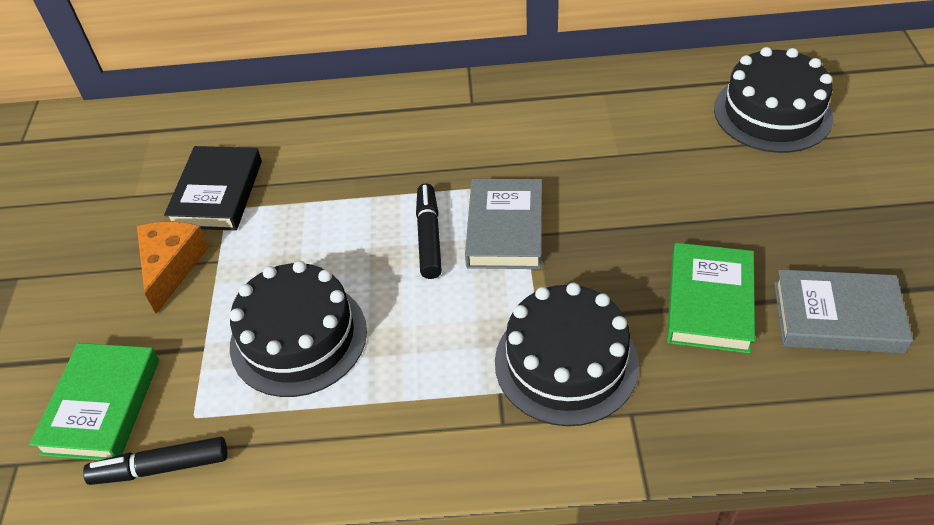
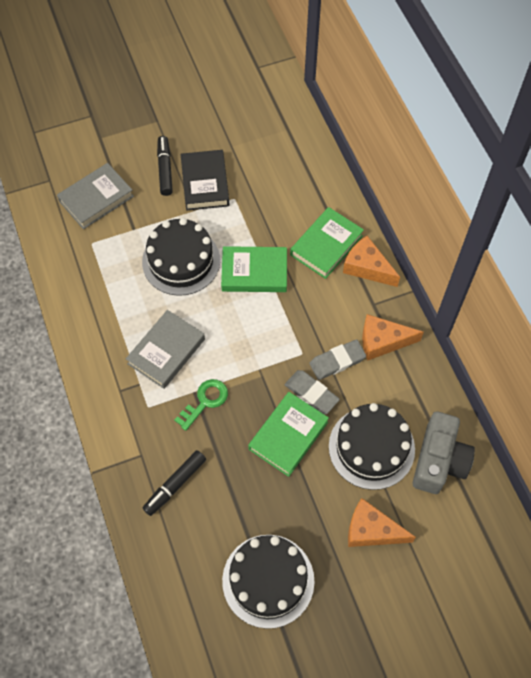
green book: [29,343,159,460] [667,243,755,354] = 2 -> [221,246,287,292] [248,392,329,477] [290,207,364,279] = 3
green key: none = 0 -> [174,379,228,431] = 1
grey camera: none = 0 -> [413,411,475,494] = 1
grey eraser: none = 0 -> [285,370,340,414] [309,339,366,380] = 2
orange cheese: [137,222,209,314] = 1 -> [343,236,400,287] [348,498,416,547] [362,314,424,361] = 3

